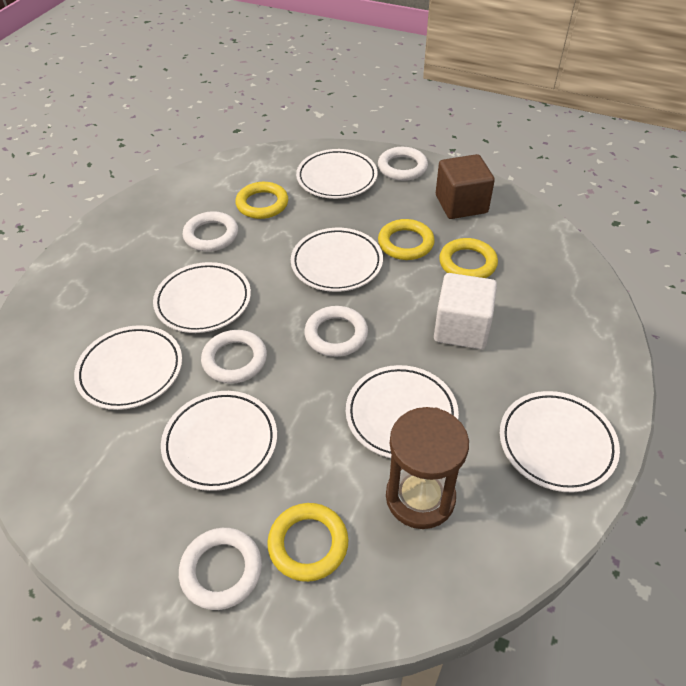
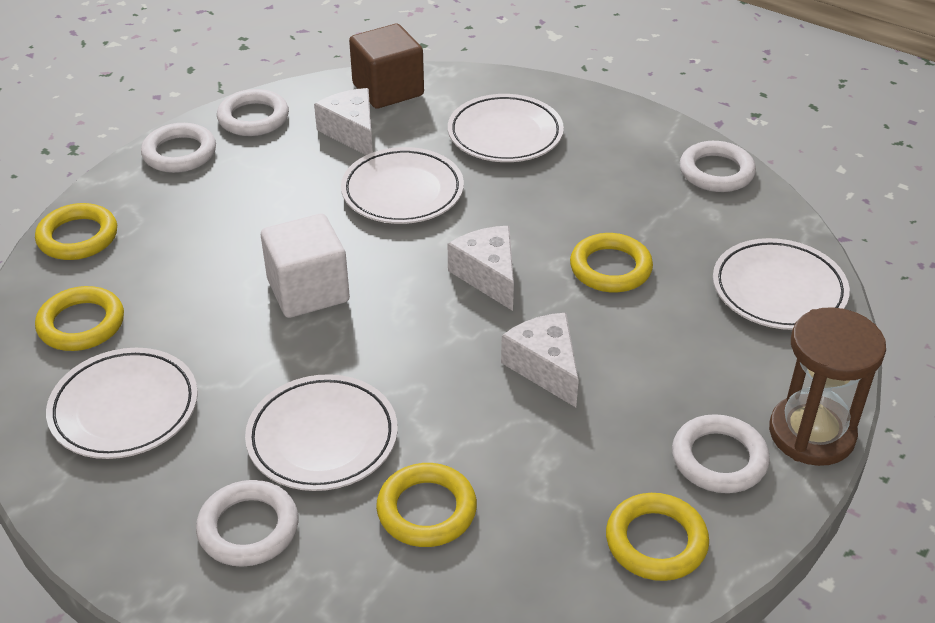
white cheese: none = 0 -> [314,88,373,155] [448,226,514,311] [501,313,579,407] = 3
white plate: [74,325,182,410] [153,262,251,333] [161,391,277,491] [291,228,383,292] [296,149,378,199] [346,365,459,458] [500,391,620,493] = 7 -> [46,348,198,459] [245,374,398,491] [341,147,464,224] [448,94,564,162] [713,238,850,330] = 5
yellow ring: [235,182,288,219] [267,503,349,582] [378,219,435,260] [439,238,498,278] = 4 -> [35,203,117,260] [35,286,124,351] [376,463,477,547] [570,233,653,292] [606,493,709,581] = 5

